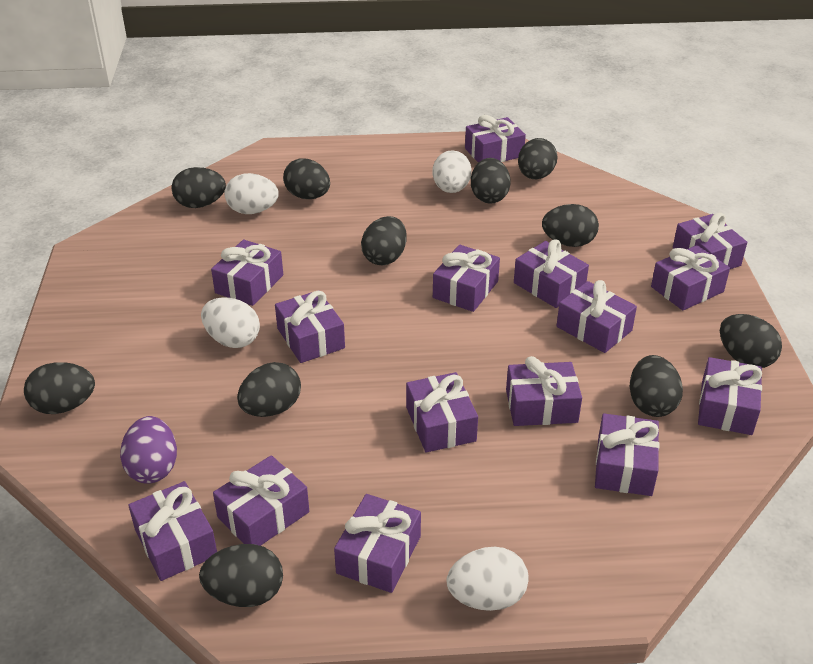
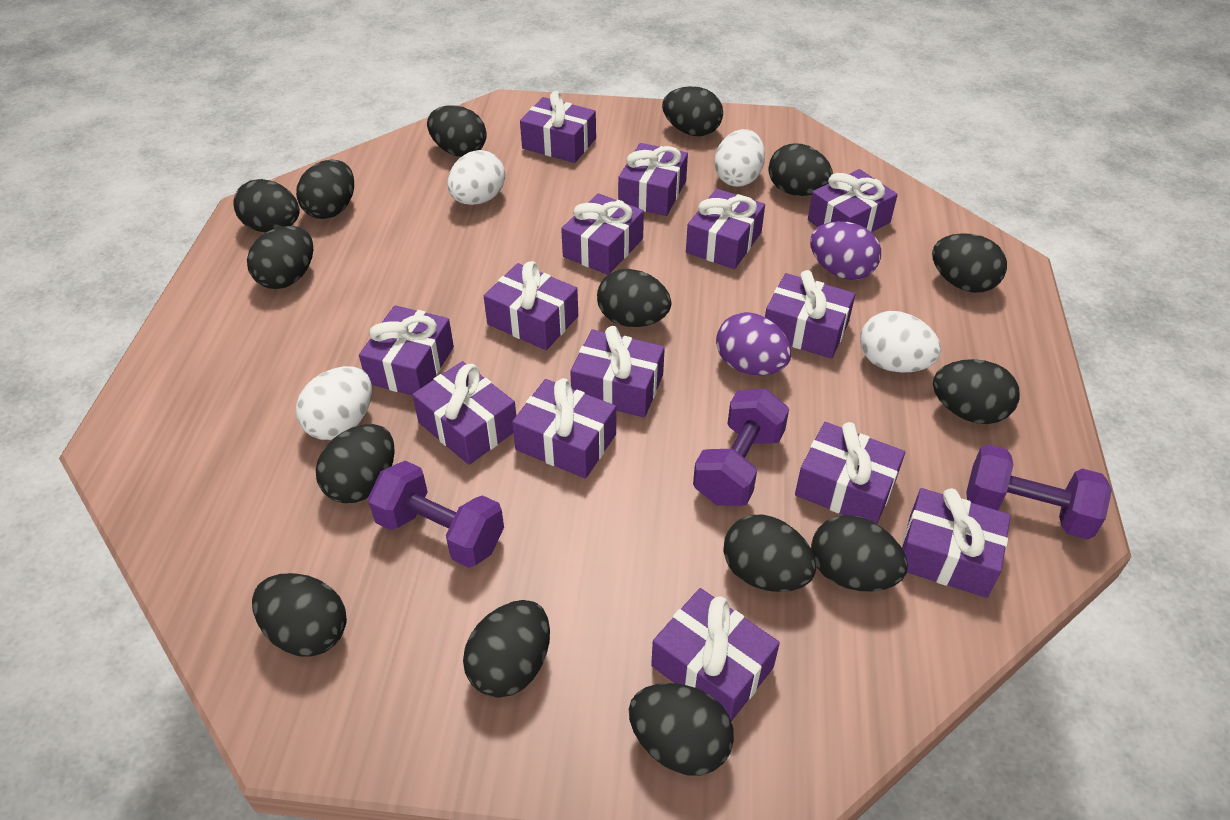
black egg: [24,362,95,414] [171,167,226,208] [199,544,283,607] [237,362,301,417] [283,159,330,199] [361,216,407,265] [471,158,511,204] [518,138,557,179] [542,204,599,247] [629,355,683,417] [720,314,782,368] = 11 -> [233,179,300,233] [247,226,313,289] [252,573,347,657] [296,159,354,219] [316,424,395,503] [427,105,487,157] [463,600,550,698] [597,269,671,327] [629,683,734,776] [662,86,723,136] [724,514,816,592] [769,144,833,196] [811,515,908,592] [932,233,1007,293] [933,359,1020,424] = 15
purple dumbbell: none = 0 -> [368,461,504,568] [693,389,789,506] [966,444,1112,540] = 3
purple egg: [120,416,177,484] = 1 -> [716,312,791,375] [810,221,881,280] = 2
purple gift: [128,481,217,581] [211,239,283,306] [213,455,309,546] [275,290,345,363] [334,494,421,593] [406,372,478,452] [433,245,500,312] [465,115,526,163] [506,356,582,426] [514,239,589,308] [557,280,637,353] [595,413,659,496] [651,245,730,310] [673,213,747,269] [698,357,762,435] = 15 -> [359,305,454,395] [412,361,516,465] [484,261,578,350] [512,378,616,478] [520,91,596,163] [561,193,644,275] [570,326,665,418] [618,143,688,216] [651,588,780,721] [686,189,765,269] [765,270,855,359] [795,422,905,524] [808,169,898,232] [902,488,1011,598] = 14

